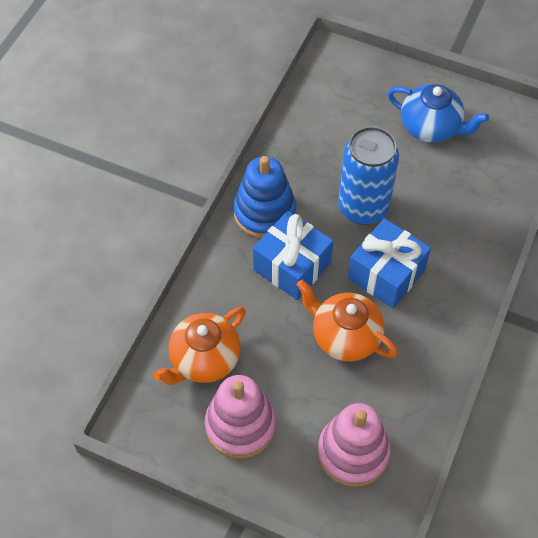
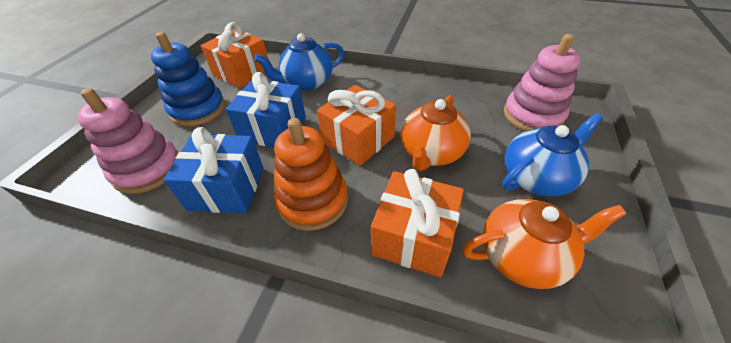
blue can: [338,126,399,225] = 1 -> none = 0
blue teapot: [388,84,489,143] = 1 -> [254,33,344,90] [502,113,603,196] = 2
orange gift: none = 0 -> [200,22,268,88] [317,85,396,166] [371,169,464,277] = 3
orange stacking toy: none = 0 -> [274,118,348,231] = 1

